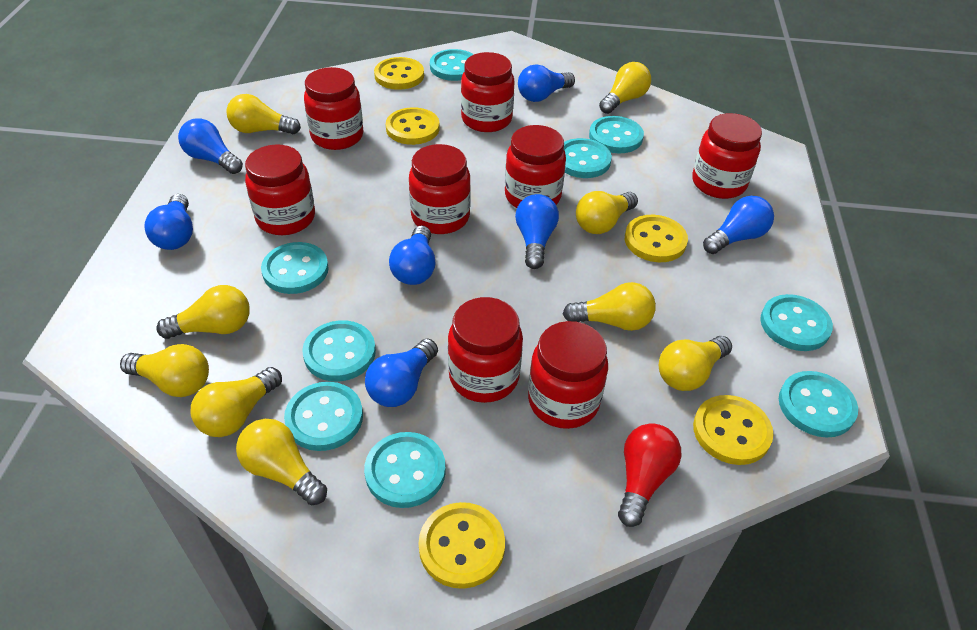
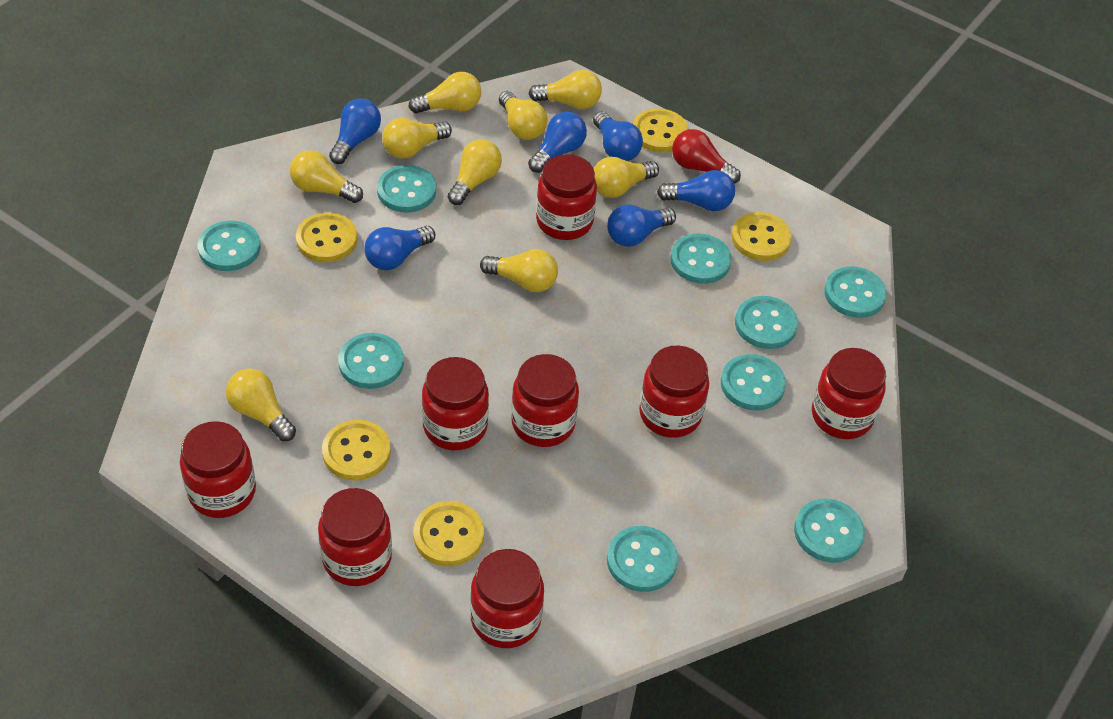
blue light bulb: [144,194,193,250] [178,118,243,174] [365,339,438,407] [389,225,436,285] [515,194,559,269] [518,64,575,102] [703,196,774,254] = 7 -> [329,99,381,164] [364,226,435,270] [528,112,587,173] [593,111,643,161] [607,204,676,247] [657,170,735,211] = 6

